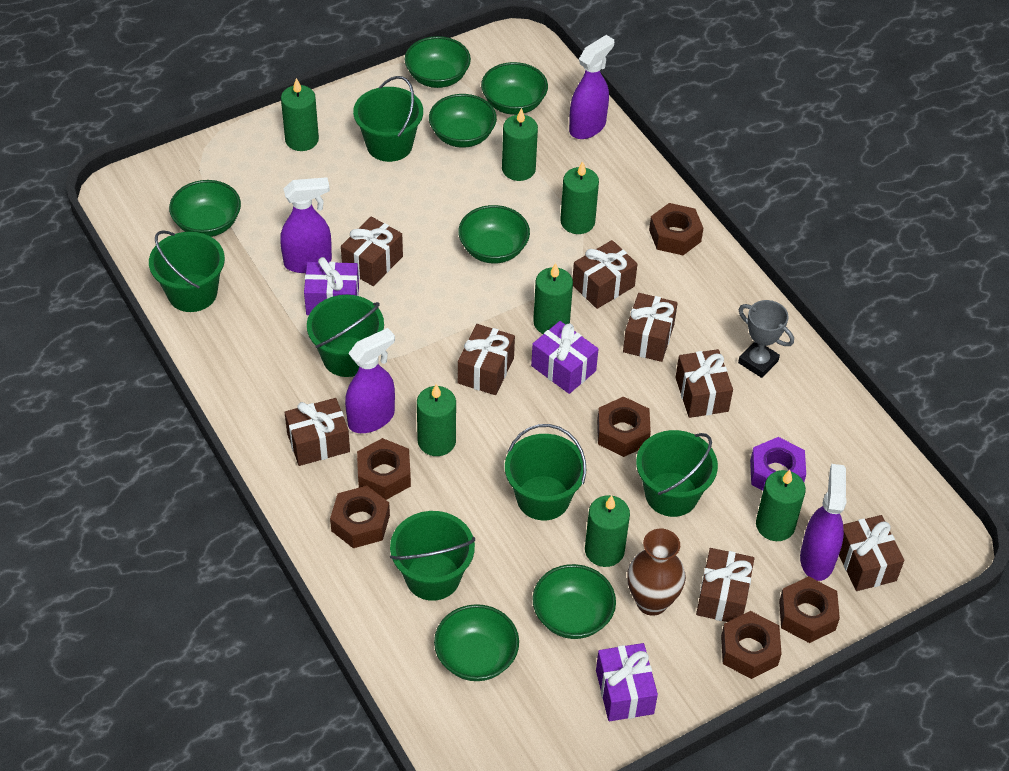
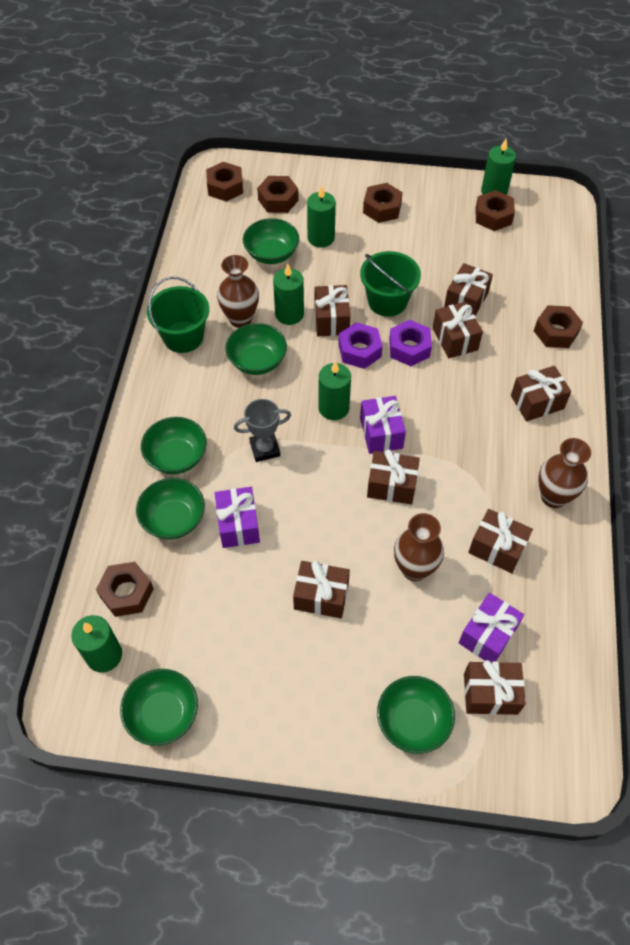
brown vase: [627,529,686,616] = 1 -> [217,255,259,328] [394,513,444,581] [538,438,591,508] = 3
green bowl: [169,180,241,237] [405,36,471,88] [429,94,497,148] [434,604,519,681] [458,205,530,263] [481,62,548,115] [532,564,616,639] = 7 -> [120,669,198,746] [136,478,205,539] [141,417,207,474] [225,323,287,375] [243,218,299,264] [377,676,455,754] = 6
green bucket: [149,230,225,312] [307,295,384,377] [353,76,423,162] [390,511,475,601] [505,424,586,520] [636,430,718,517] = 6 -> [147,277,209,353] [360,251,421,317] = 2
green candle: [281,78,319,151] [417,384,456,456] [502,108,538,181] [533,263,573,334] [560,161,599,234] [585,495,630,567] [756,470,806,541] = 7 -> [71,615,122,673] [273,264,304,325] [307,185,336,248] [318,361,351,420] [481,139,516,195] = 5
purple nut: [750,437,806,491] = 1 -> [338,322,383,369] [389,320,432,366] = 2
purple spray bottle: [280,177,332,273] [345,328,395,433] [569,35,614,139] [800,464,847,581] = 4 -> none = 0

